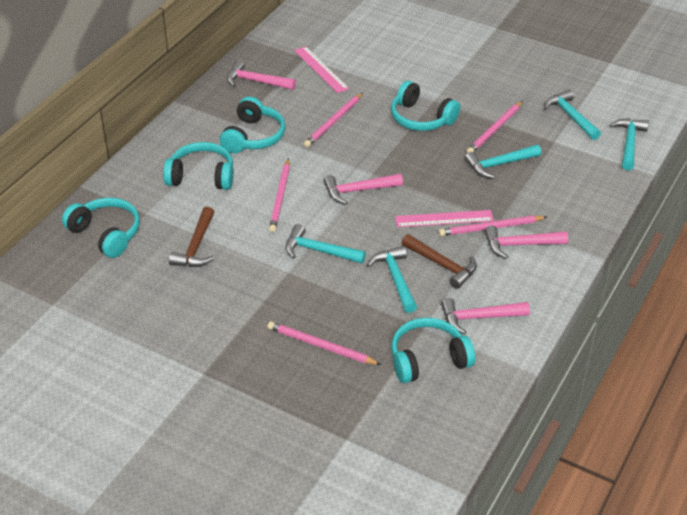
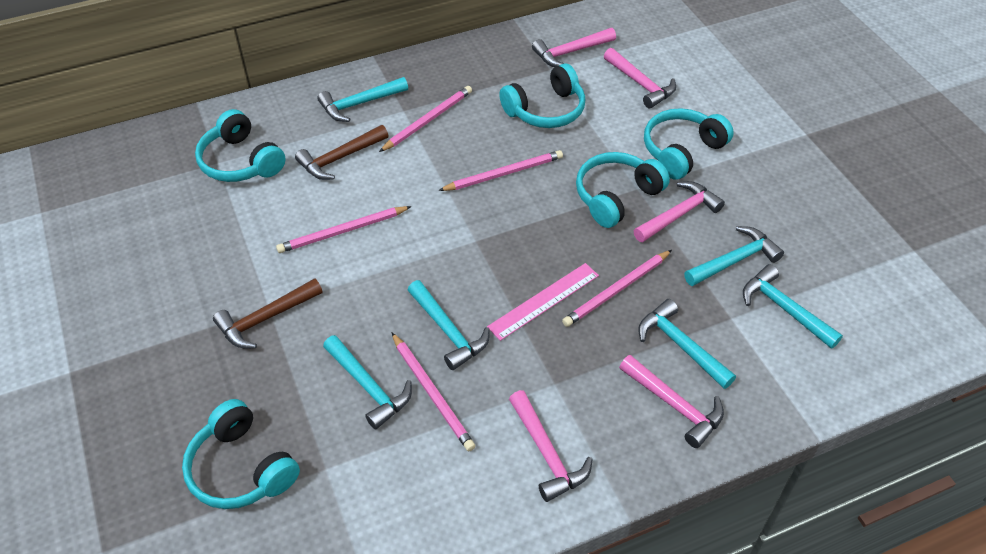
pink hammer: [227,60,296,90] [324,174,403,205] [441,298,530,335] [484,226,568,259] = 4 -> [509,390,593,502] [532,28,616,67] [604,48,676,108] [619,355,724,448] [634,181,725,242] = 5
pink ruler: [294,46,349,93] [395,210,494,227] = 2 -> [487,263,599,341] = 1
turquoise hammer: [285,224,366,264] [367,246,417,313] [465,145,541,179] [544,90,601,140] [609,118,649,170] = 5 -> [317,77,408,122] [323,335,412,429] [408,280,490,370] [638,299,736,389] [684,226,784,286] [743,264,843,349] = 6

